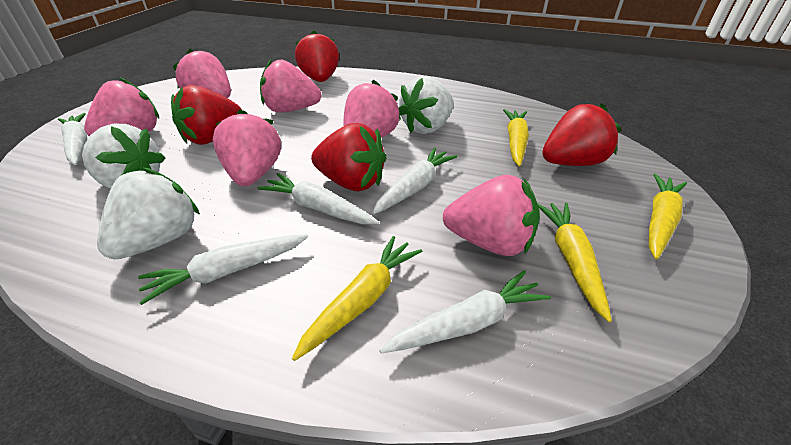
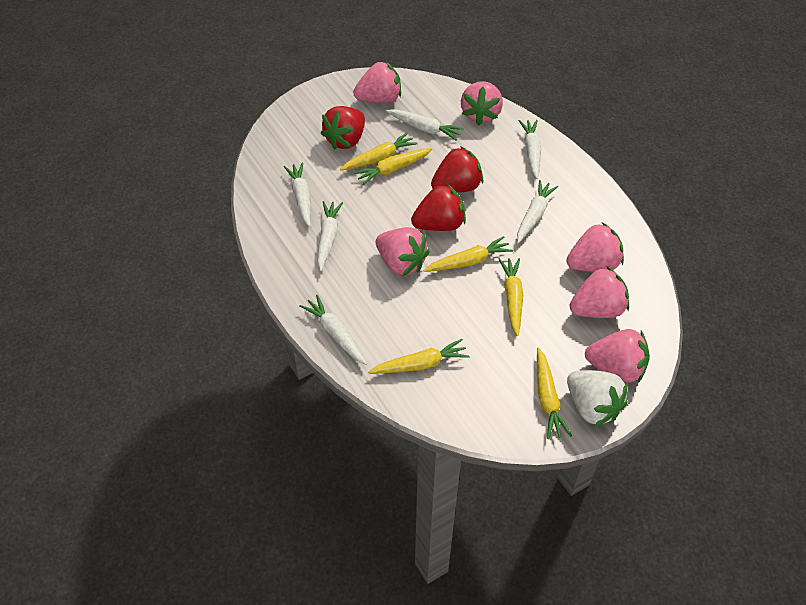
red strawberry: [171,85,242,145] [295,31,339,82] [311,123,387,191] [542,103,621,166] = 4 -> [321,106,365,150] [411,183,466,231] [431,146,483,193] = 3
white carrot: [58,113,87,165] [138,234,308,305] [258,173,379,224] [372,147,458,215] [380,270,551,354] = 5 -> [284,163,311,227] [299,295,367,365] [317,201,343,271] [386,109,464,140] [517,180,558,243] [519,120,541,179] = 6
white strawberry: [82,124,165,189] [97,167,200,259] [398,76,454,134] = 3 -> [567,370,628,427] = 1
yellow carrot: [292,236,423,361] [503,109,529,167] [537,203,612,322] [649,174,687,259] = 4 -> [340,133,418,171] [354,148,432,185] [368,339,470,374] [424,236,513,272] [498,258,523,336] [537,348,572,439] = 6

